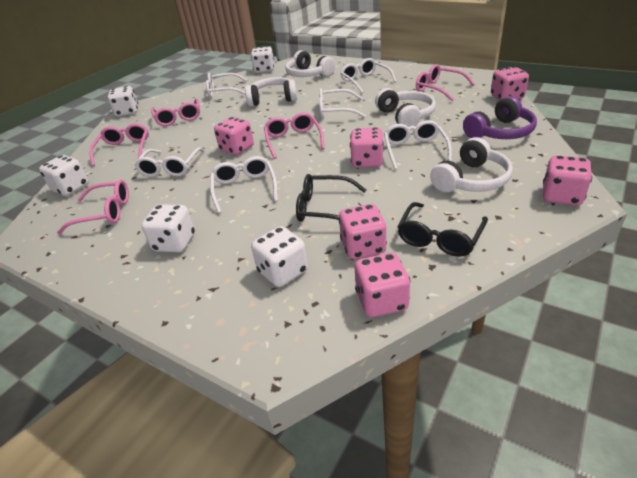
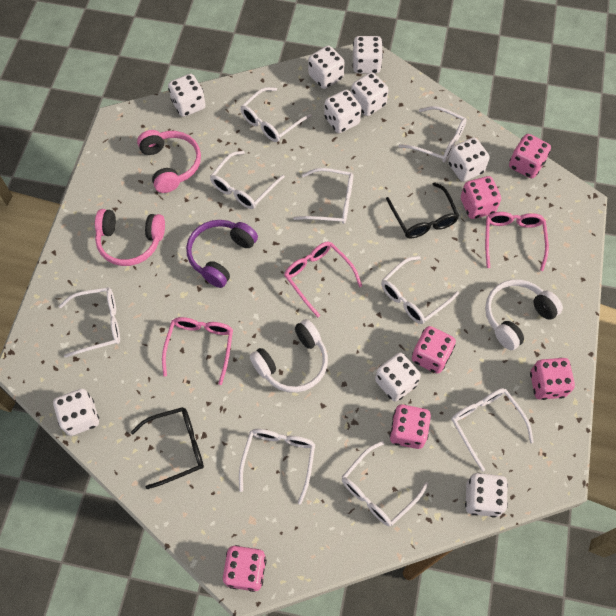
pink glasses: [57,179,129,234] [90,123,149,166] [151,98,200,126] [264,112,324,159] [416,64,475,101] = 5 -> [162,317,233,385] [284,242,362,317] [485,212,549,271] = 3
pink headphones: none = 0 -> [95,209,165,266] [137,130,201,193] = 2
white dice: [39,155,89,196] [108,86,138,117] [141,204,195,252] [251,46,274,73] [251,226,308,287] = 5 -> [53,389,99,436] [168,74,206,117] [308,46,345,89] [324,90,361,133] [351,72,389,116] [352,36,383,74] [375,353,421,402] [448,138,490,182] [465,473,508,517] = 9
white glasses: [134,147,205,177] [206,73,247,98] [210,156,278,213] [319,88,366,119] [340,58,397,93] [384,120,452,170] = 6 -> [59,287,120,358] [210,151,285,209] [239,429,315,504] [241,87,312,142] [293,168,353,224] [342,441,428,526] [381,256,459,324] [398,106,467,163] [451,388,534,472] = 9
white headphones: [245,77,297,107] [285,50,335,77] [375,88,436,127] [430,137,513,192] = 4 -> [250,319,328,393] [485,279,563,350] = 2

